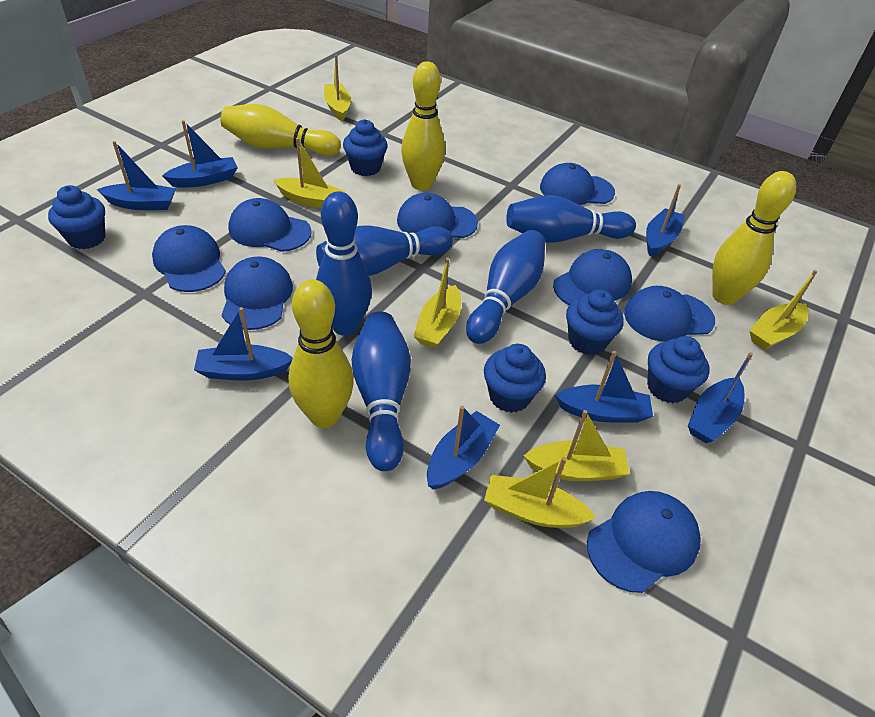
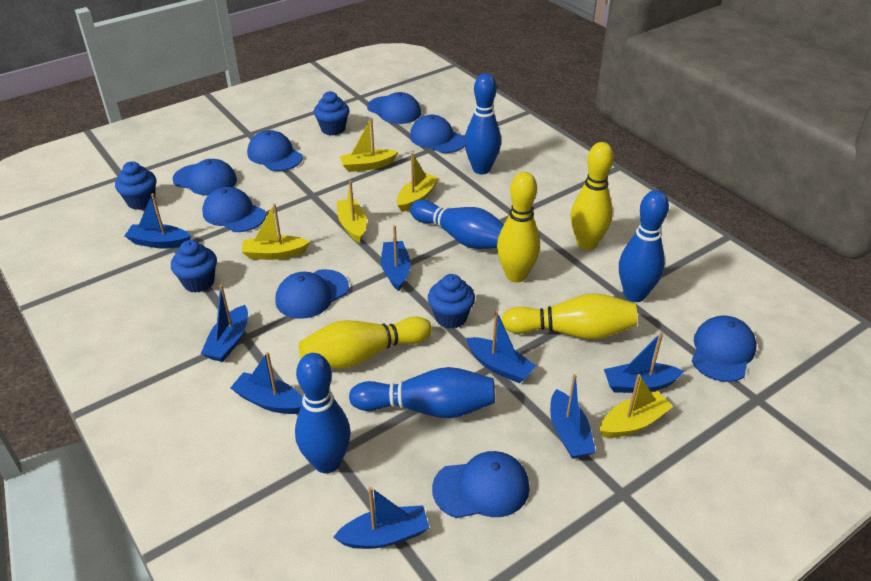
blue boat: [97,141,176,210] [162,120,238,188] [194,307,293,381] [427,406,500,490] [555,351,653,423] [646,184,685,256] [688,352,753,443] = 7 -> [124,193,191,249] [201,284,248,362] [230,352,303,414] [333,487,429,549] [381,225,410,291] [466,311,536,383] [550,374,596,459] [604,332,684,393] = 8
blue cupcake: [48,185,105,249] [343,119,388,176] [484,344,546,413] [566,290,623,355] [647,336,710,403] = 5 -> [115,161,157,210] [171,240,217,293] [314,91,349,135] [428,274,475,329] = 4
yellow boat: [274,138,344,208] [324,55,351,121] [414,257,461,348] [484,457,596,528] [524,410,629,481] [749,270,817,350] = 6 -> [242,203,310,260] [336,180,367,243] [340,118,398,172] [397,153,439,212] [600,374,674,438] = 5

